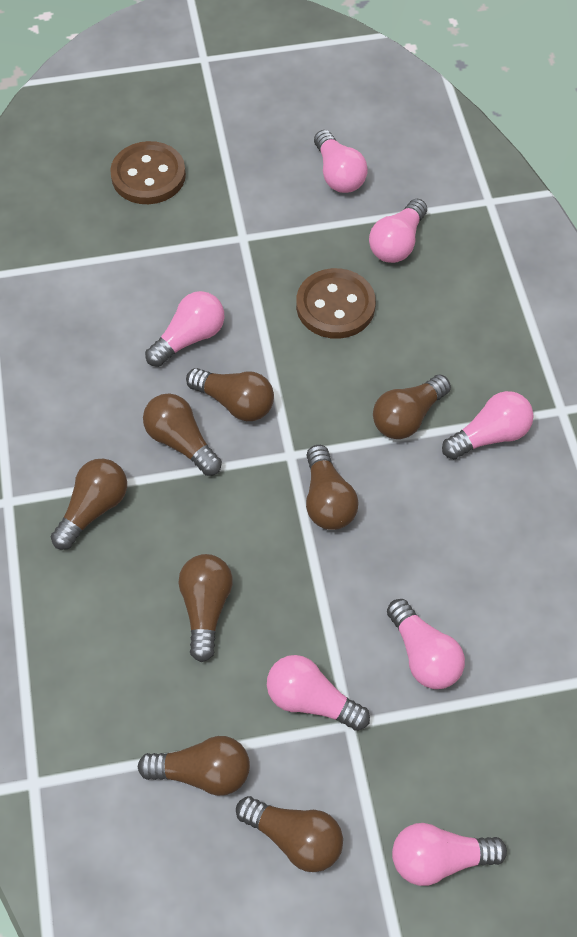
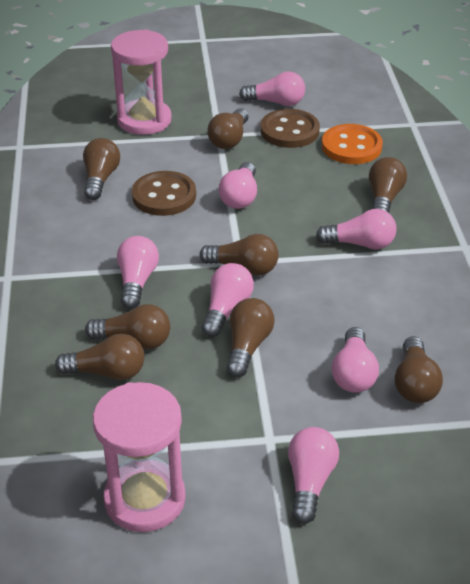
orange button: none = 0 -> [322,124,383,164] = 1
pink hourglass: none = 0 -> [93,382,186,532] [111,30,172,135] = 2

